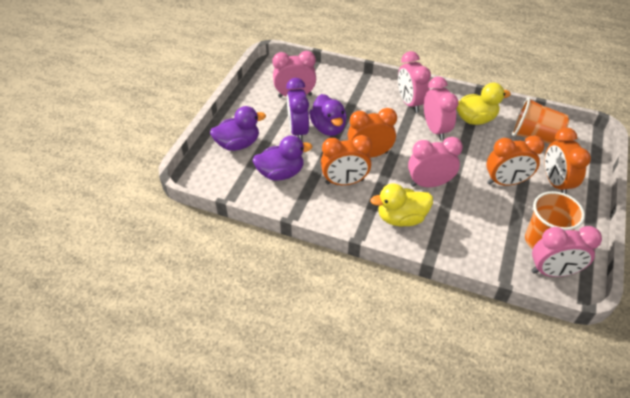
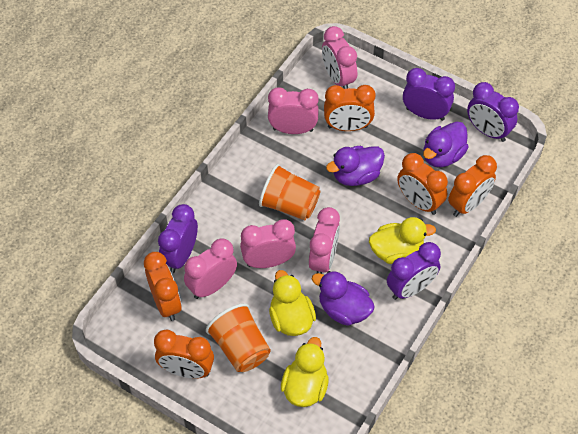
orange clock: [321,135,372,185] [347,108,397,158] [486,135,545,186] [545,128,591,194] = 4 -> [144,252,182,321] [154,330,214,379] [324,85,376,131] [397,153,448,215] [448,155,497,217] = 5
purple clock: [286,78,309,142] = 1 -> [158,204,198,273] [387,242,441,300] [403,68,455,121] [467,82,519,142] = 4
yellow duck: [370,184,433,226] [457,83,511,125] = 2 -> [269,270,316,336] [281,337,329,407] [369,217,436,264] = 3

